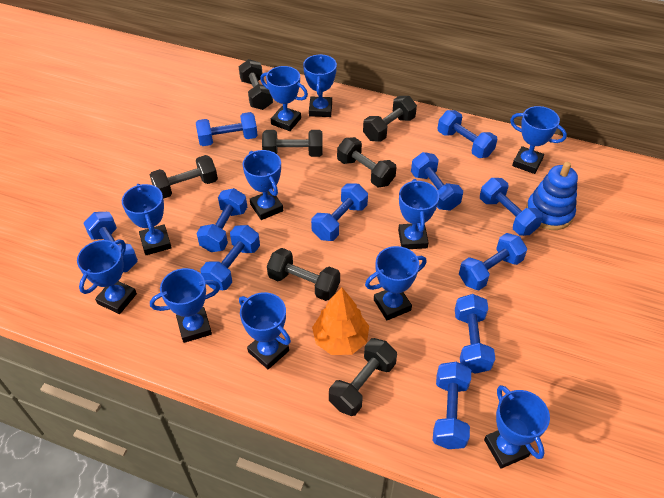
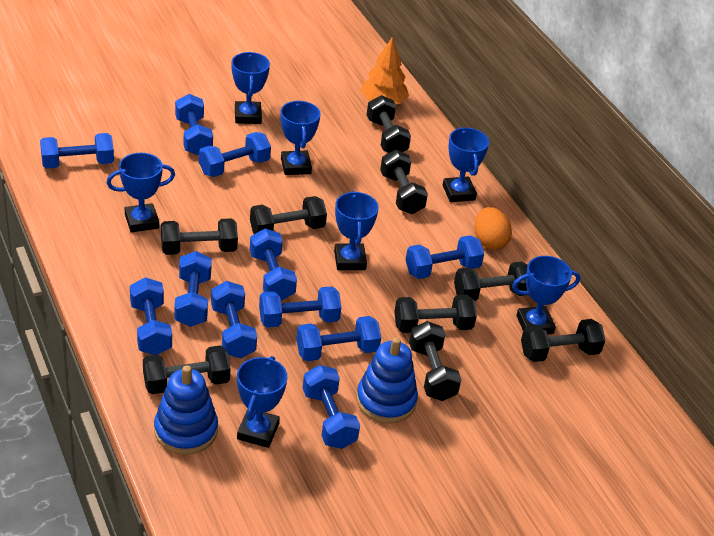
black dumbbell: [150,155,218,199] [238,59,273,110] [262,130,323,157] [267,248,340,301] [329,338,397,416] [337,137,397,187] [363,96,417,142] = 7 -> [143,345,231,394] [161,218,238,255] [250,196,327,234] [367,95,411,153] [380,150,428,214] [394,295,477,333] [409,321,462,401] [454,262,528,301] [521,319,605,362] = 9
blue stacking toy: [526,162,578,230] = 1 -> [154,365,218,455] [356,337,418,423] = 2
blue trophy: [77,239,137,314] [122,184,172,255] [150,268,220,343] [239,292,291,369] [243,150,283,220] [260,66,308,131] [303,54,337,117] [365,246,427,320] [398,179,439,249] [484,385,550,469] [510,106,567,174] = 11 -> [107,153,175,233] [231,52,270,124] [237,356,287,448] [281,100,321,175] [334,191,379,270] [443,127,489,202] [512,256,580,335] = 7
orange egg: none = 0 -> [475,207,512,250] = 1

